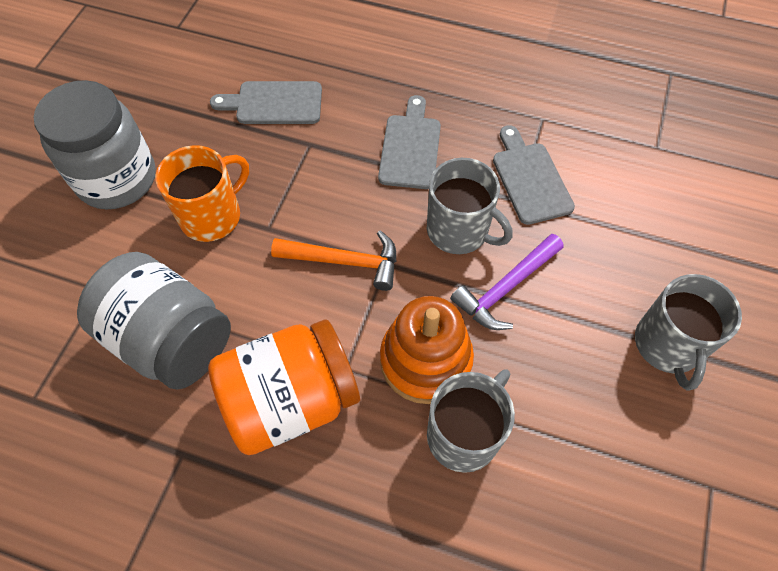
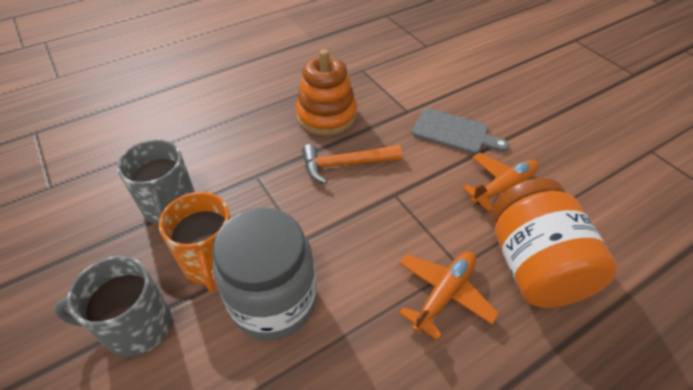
grey cutting board: [210,81,322,124] [378,95,441,189] [493,125,575,225] = 3 -> [412,108,509,154] = 1
grey jar: [34,80,156,209] [77,252,231,390] = 2 -> [213,208,317,340] = 1
grey mug: [427,158,513,254] [427,369,515,473] [635,274,742,391] = 3 -> [54,256,171,357] [117,140,195,225] = 2
orange plane: none = 0 -> [399,251,499,340] [462,153,539,212] = 2
purple hammer: [450,234,564,330] = 1 -> none = 0

